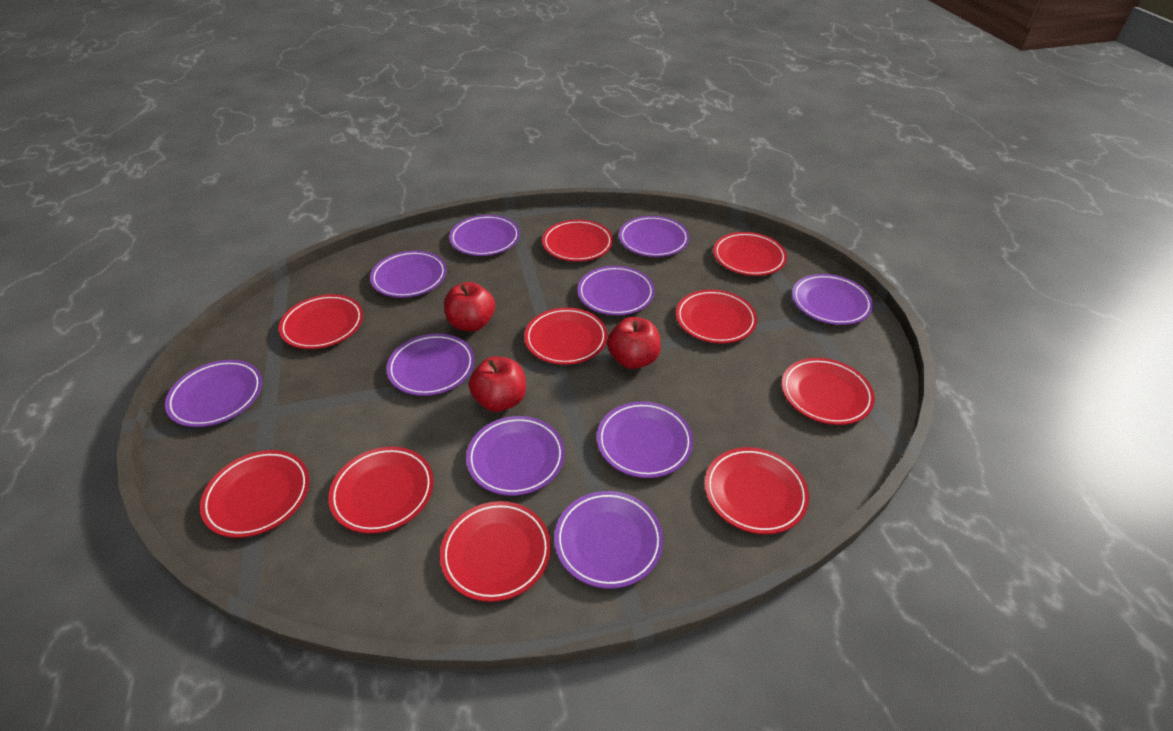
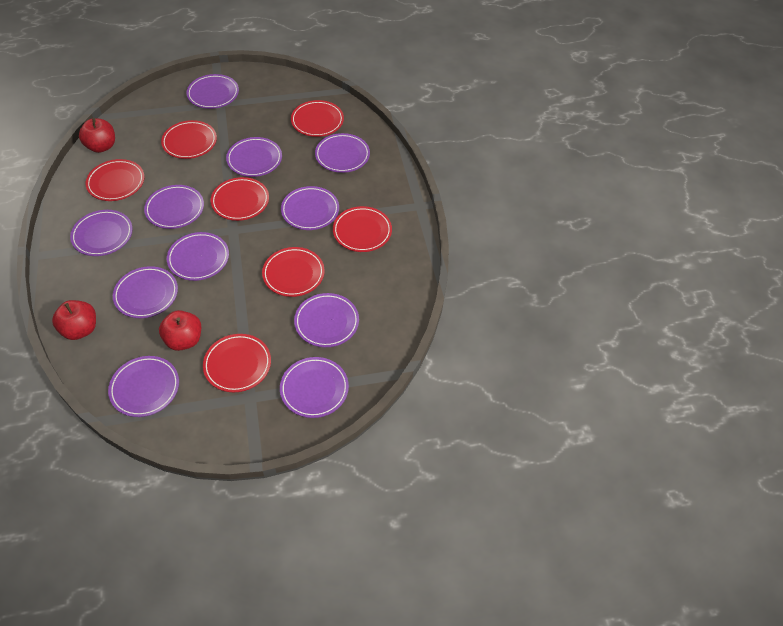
purple plate: [165,360,262,427] [370,251,447,298] [387,333,474,396] [449,215,520,256] [466,416,565,496] [554,491,663,589] [578,266,655,315] [597,401,693,478] [619,216,689,257] [792,274,873,325] = 10 -> [70,210,133,256] [108,356,179,417] [113,266,178,318] [144,185,204,229] [167,232,229,281] [186,74,239,109] [226,137,282,177] [280,357,349,418] [281,186,339,230] [294,293,359,347] [315,133,370,173] = 11
red plate: [200,450,310,538] [279,294,363,349] [328,447,434,534] [440,501,551,602] [524,308,607,365] [542,220,613,262] [676,290,757,343] [705,447,809,534] [713,232,787,276] [782,358,875,425] = 10 -> [86,159,145,201] [161,120,217,159] [203,334,271,392] [211,177,269,221] [262,247,325,297] [291,100,344,137] [333,206,392,252] = 7

